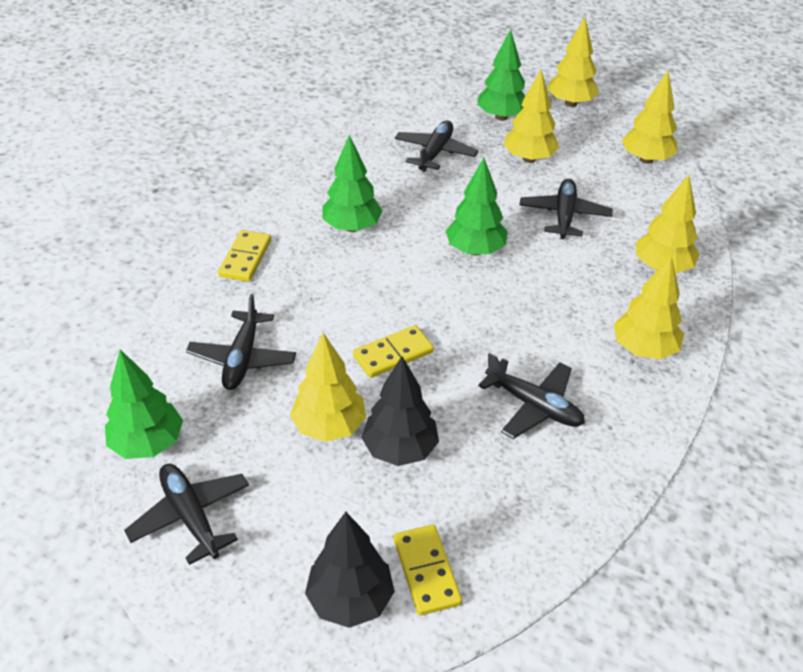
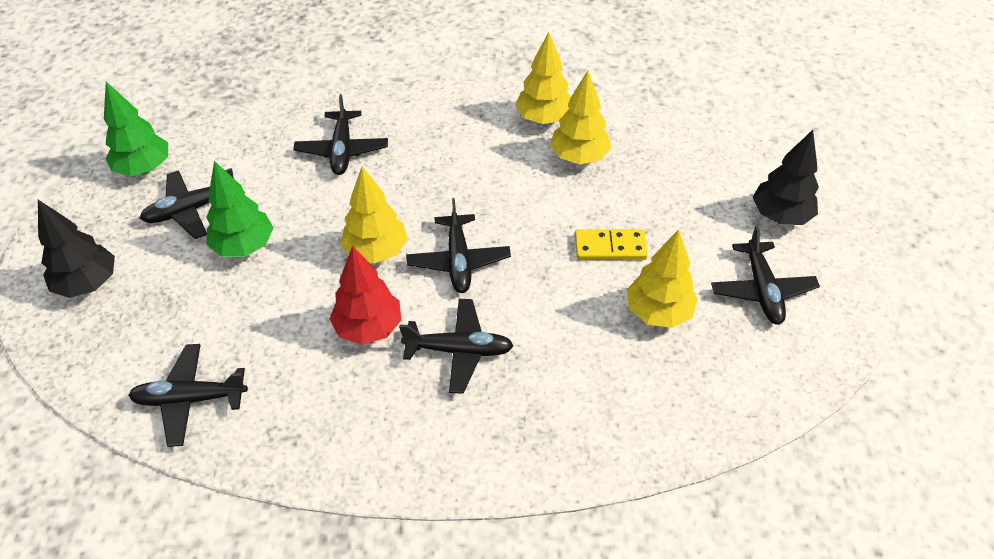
black plane: [124,464,249,565] [186,294,296,390] [395,121,479,172] [478,353,585,439] [519,179,613,239] = 5 -> [128,344,248,447] [140,168,234,239] [293,94,388,175] [399,299,514,394] [406,198,511,293] [711,225,820,325] = 6
green tree: [105,350,183,459] [322,135,383,232] [446,158,508,255] [477,29,525,121] = 4 -> [104,82,168,176] [206,161,273,257] = 2
red tree: none = 0 -> [330,245,401,345] = 1
yellow domino: [218,230,271,282] [353,325,434,378] [394,524,462,616] = 3 -> [575,229,648,260] = 1
yellow tree: [290,333,366,442] [503,69,559,163] [548,17,599,107] [614,255,684,359] [622,71,678,164] [635,175,700,273] = 6 -> [340,166,408,264] [515,31,571,124] [550,71,611,164] [627,229,698,328] = 4

